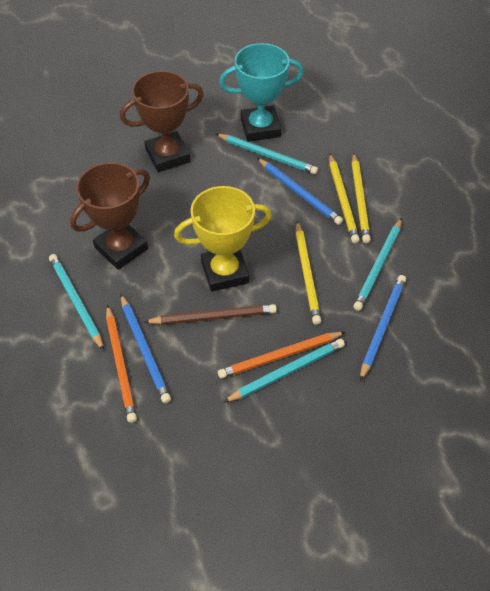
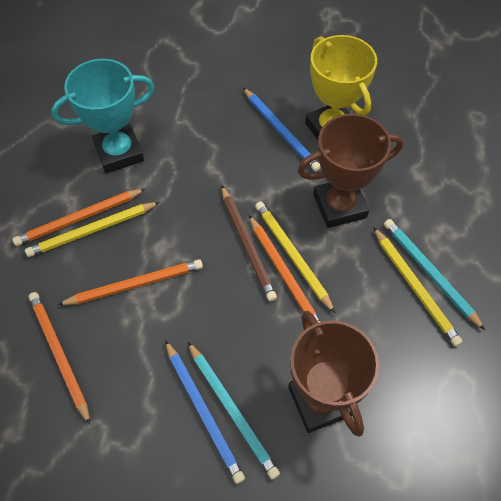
blue pencil: [121,294,171,403] [257,158,343,225] [360,275,406,381] = 3 -> [165,340,245,484] [243,88,321,171] = 2
orange pencil: [106,305,137,423] [218,332,345,379] = 2 -> [13,189,145,246] [29,292,90,425] [58,259,203,305] [249,215,321,323] = 4
turquoise pencil: [49,254,104,351] [216,134,318,174] [224,338,345,402] [353,218,402,311] = 4 -> [188,342,280,480] [384,219,485,330] = 2

